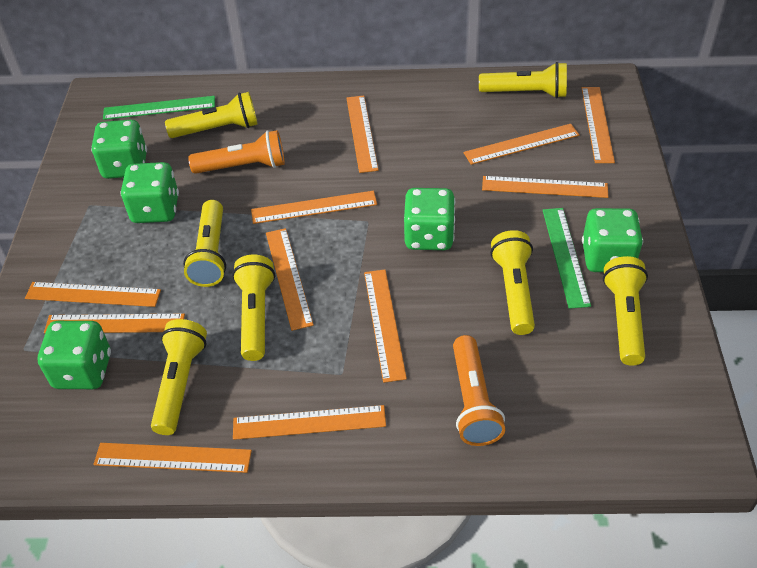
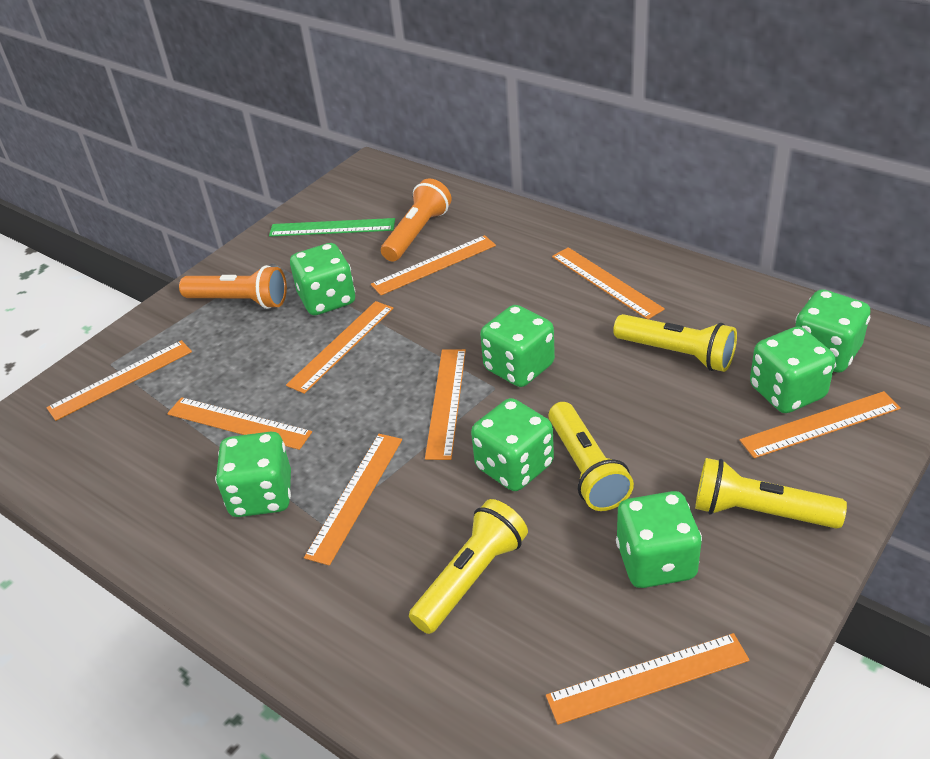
green dice: [38,321,111,389] [91,120,147,179] [120,162,179,223] [404,188,455,250] [582,208,643,272] = 5 -> [215,432,291,517] [290,243,355,315] [471,398,554,491] [480,305,555,387] [616,491,702,588] [750,327,835,413] [795,289,870,373] = 7
green ruler: [103,96,215,120] [543,208,591,309] = 2 -> [269,218,395,237] = 1
orange ruler: [25,282,161,307] [44,314,185,333] [93,443,252,473] [233,405,386,440] [251,191,377,224] [266,228,314,331] [346,96,379,173] [364,269,407,383] [464,124,580,165] [482,176,608,198] [582,87,615,163] = 11 -> [47,340,192,421] [167,397,312,450] [286,301,394,394] [304,434,402,566] [371,235,496,295] [425,349,466,460] [546,633,750,725] [552,247,665,319] [740,391,901,458] = 9
yellow flashlight: [151,319,207,435] [165,92,258,138] [183,200,226,287] [232,255,275,361] [479,62,567,98] [490,230,535,335] [603,256,648,366] = 7 -> [409,499,528,634] [548,402,634,511] [613,314,737,372] [695,458,847,529] = 4

